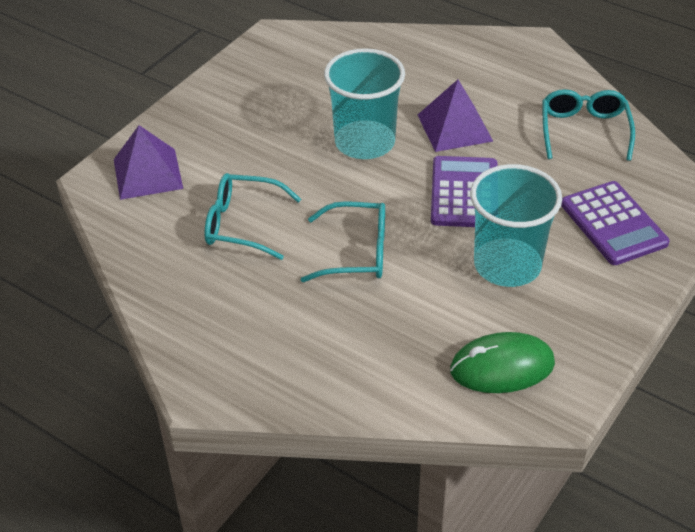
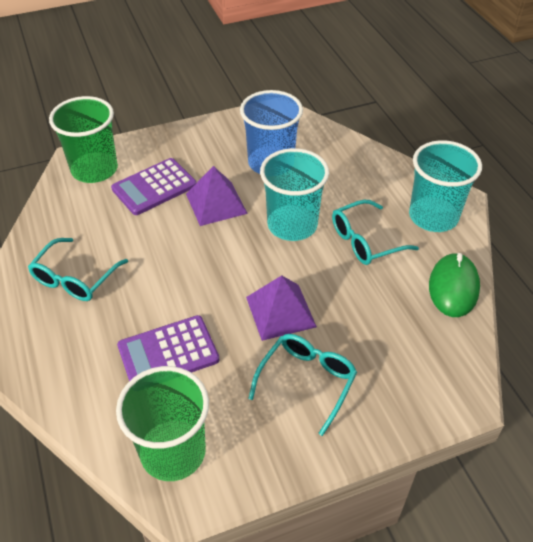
blue cup: none = 0 -> [240,90,303,174] = 1
green cup: none = 0 -> [49,96,118,183] [116,366,209,481] = 2

